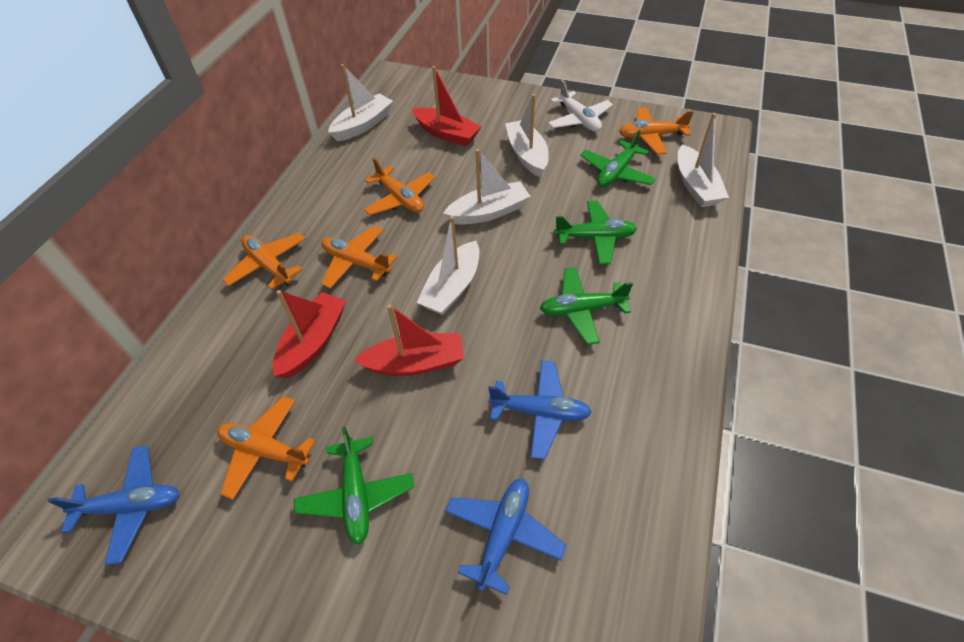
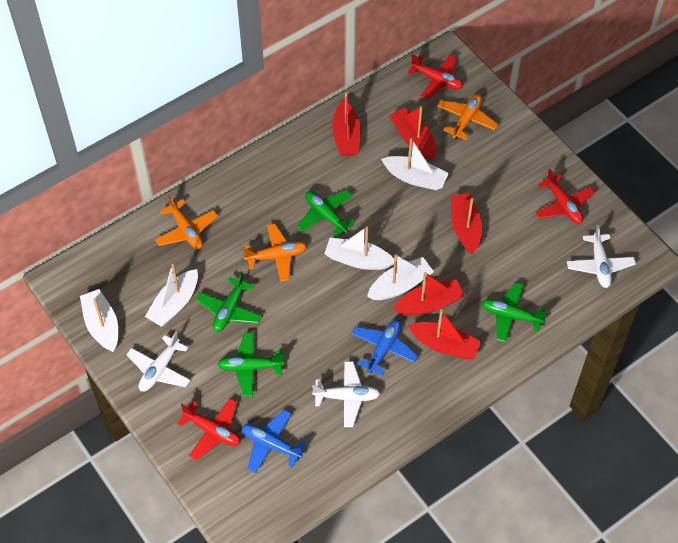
blue plane: [47,446,180,565] [445,478,566,595] [488,360,592,460] = 3 -> [242,410,307,474] [351,320,418,376] = 2
orange plane: [217,396,316,500] [222,233,306,290] [321,226,397,289] [364,158,435,215] [619,107,694,155] = 5 -> [155,195,218,249] [243,224,307,282] [437,94,498,140] = 3
red boat: [273,290,346,379] [354,304,464,376] [412,66,481,146] = 3 -> [332,92,361,156] [389,106,437,160] [393,272,464,315] [408,309,481,360] [451,193,482,254] = 5
red plane: none = 0 -> [177,398,240,460] [407,54,463,100] [535,169,595,224] = 3
white plane: [548,80,613,132] = 1 -> [126,332,190,392] [312,361,380,427] [567,225,636,288] = 3

